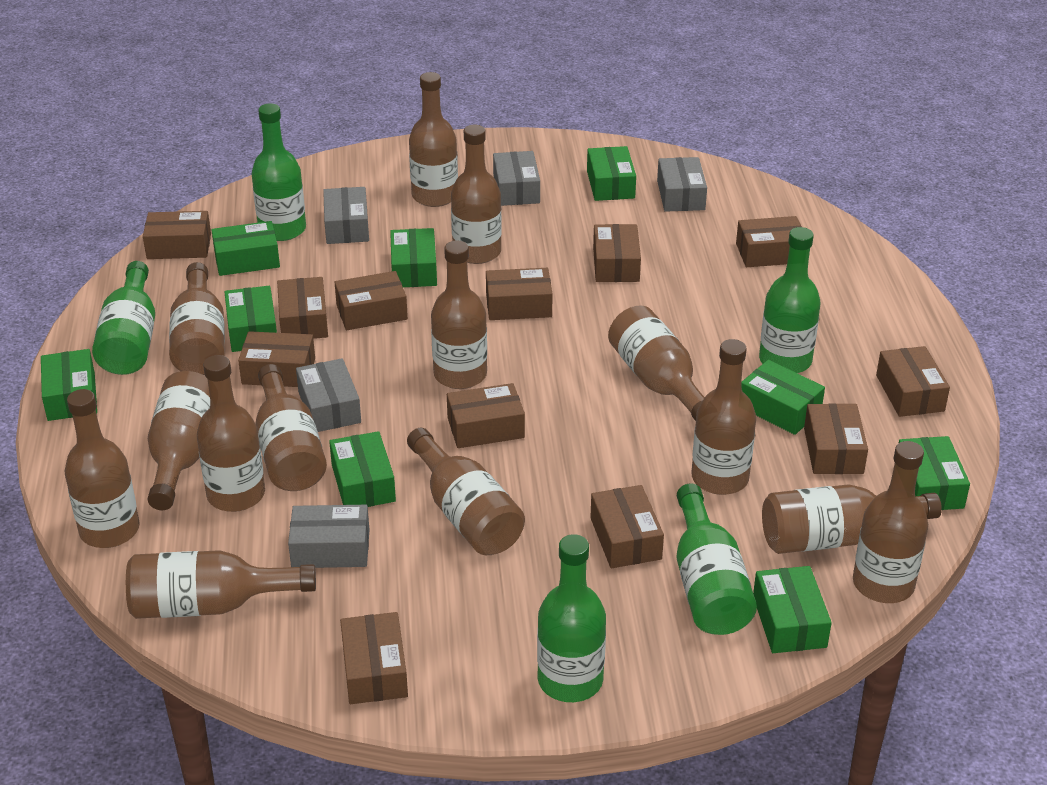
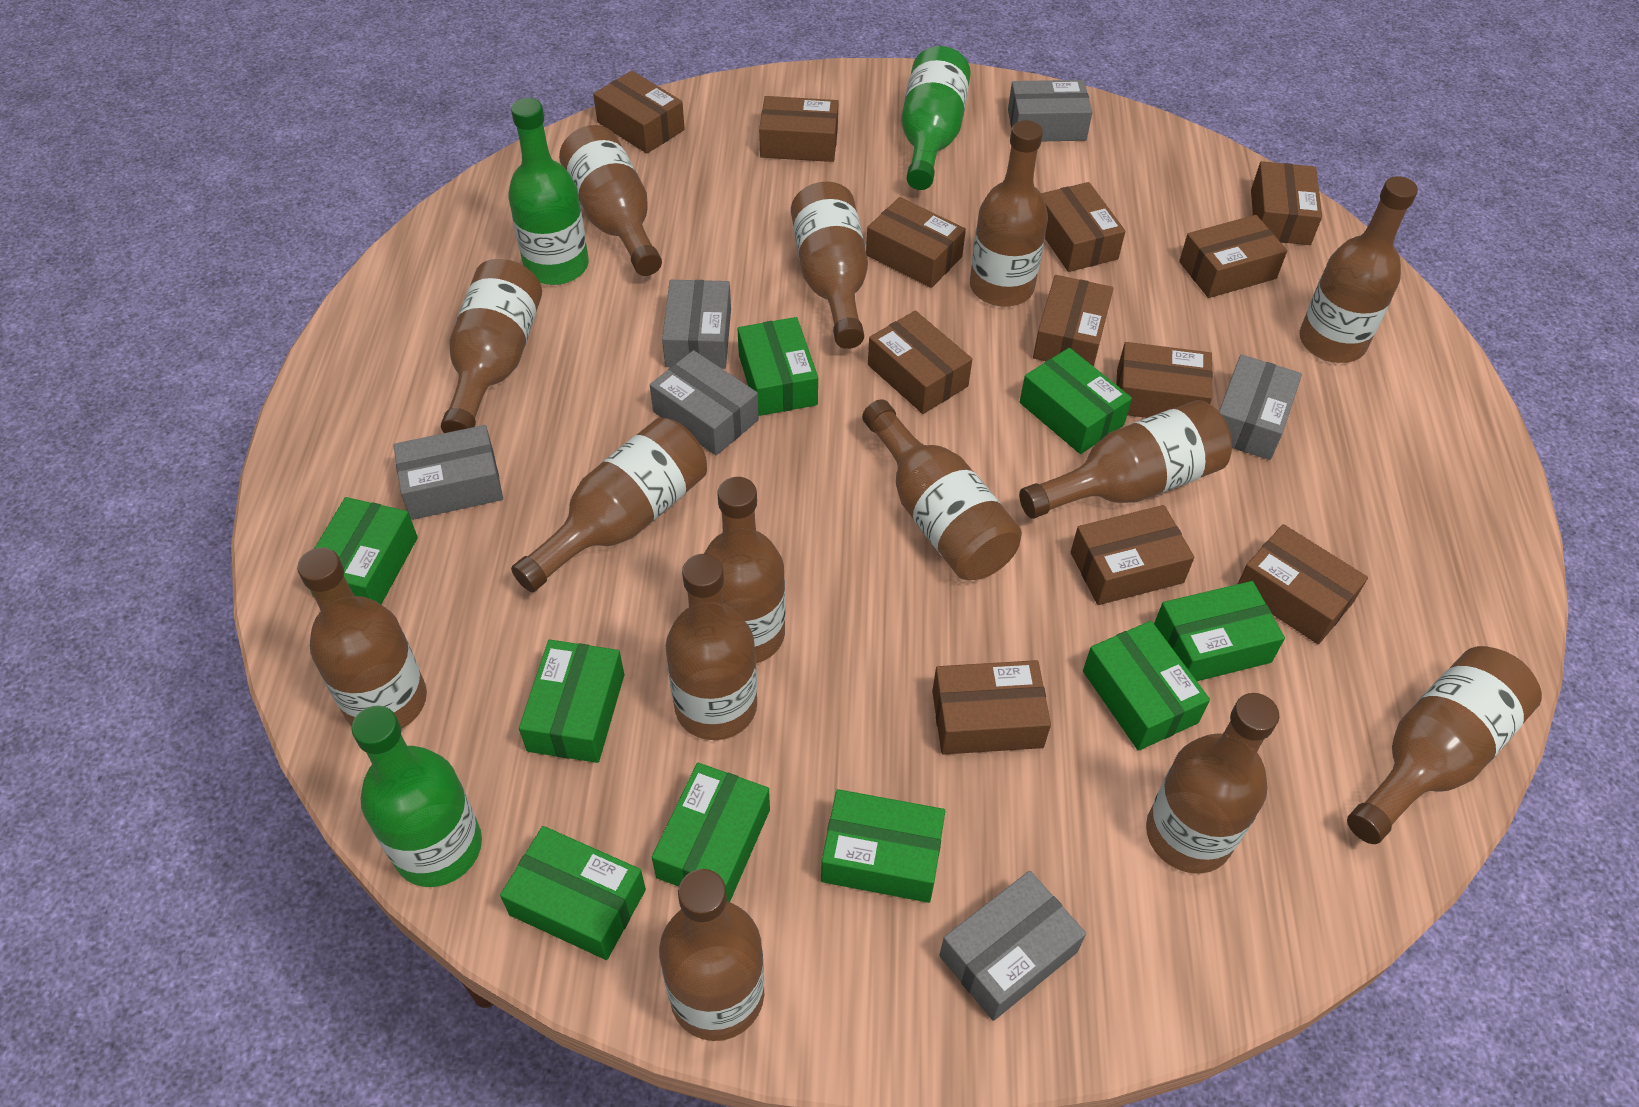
green bottle: [92,261,155,375] [252,103,306,241] [537,534,606,702] [676,483,757,635] [759,227,821,373] = 5 -> [351,705,482,887] [508,98,589,285] [901,46,971,190] = 3
grey box: [288,505,370,568] [296,358,361,432] [323,187,369,244] [493,151,540,206] [657,157,707,212] = 5 -> [393,425,503,520] [650,350,759,455] [662,280,731,369] [939,871,1086,1021] [1008,80,1092,141] [1219,354,1302,460] = 6

